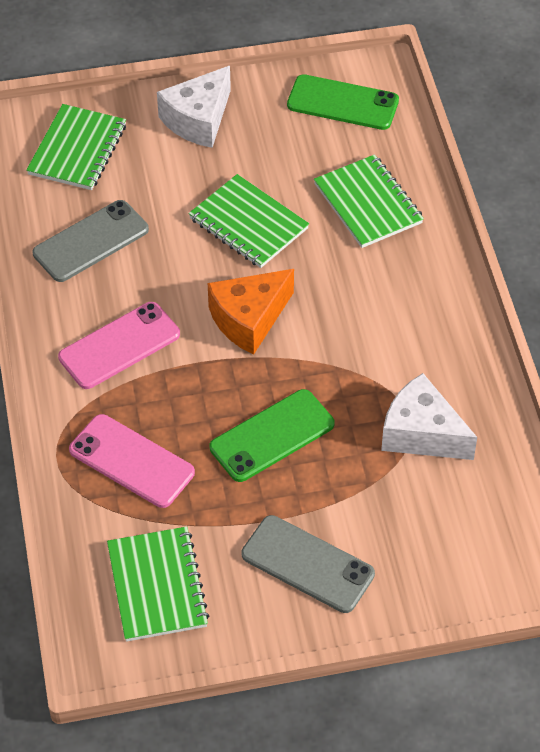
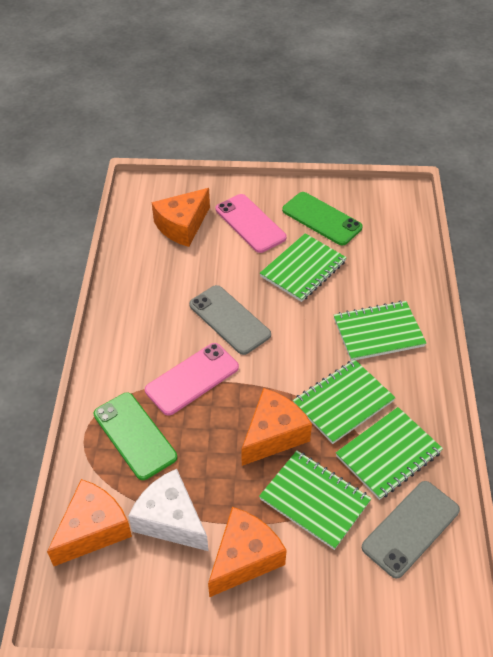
green notebook: [26,104,126,190] [107,526,209,642] [189,174,309,268] [314,154,424,248] = 4 -> [259,451,372,550] [260,233,347,302] [293,359,396,444] [334,301,427,361] [336,407,443,500] = 5
orange cheese: [208,269,294,355] = 1 -> [47,479,132,566] [152,188,210,247] [208,507,287,597] [242,388,312,466] = 4
white cheese: [157,66,231,148] [381,373,477,460] = 2 -> [128,469,208,551] = 1

